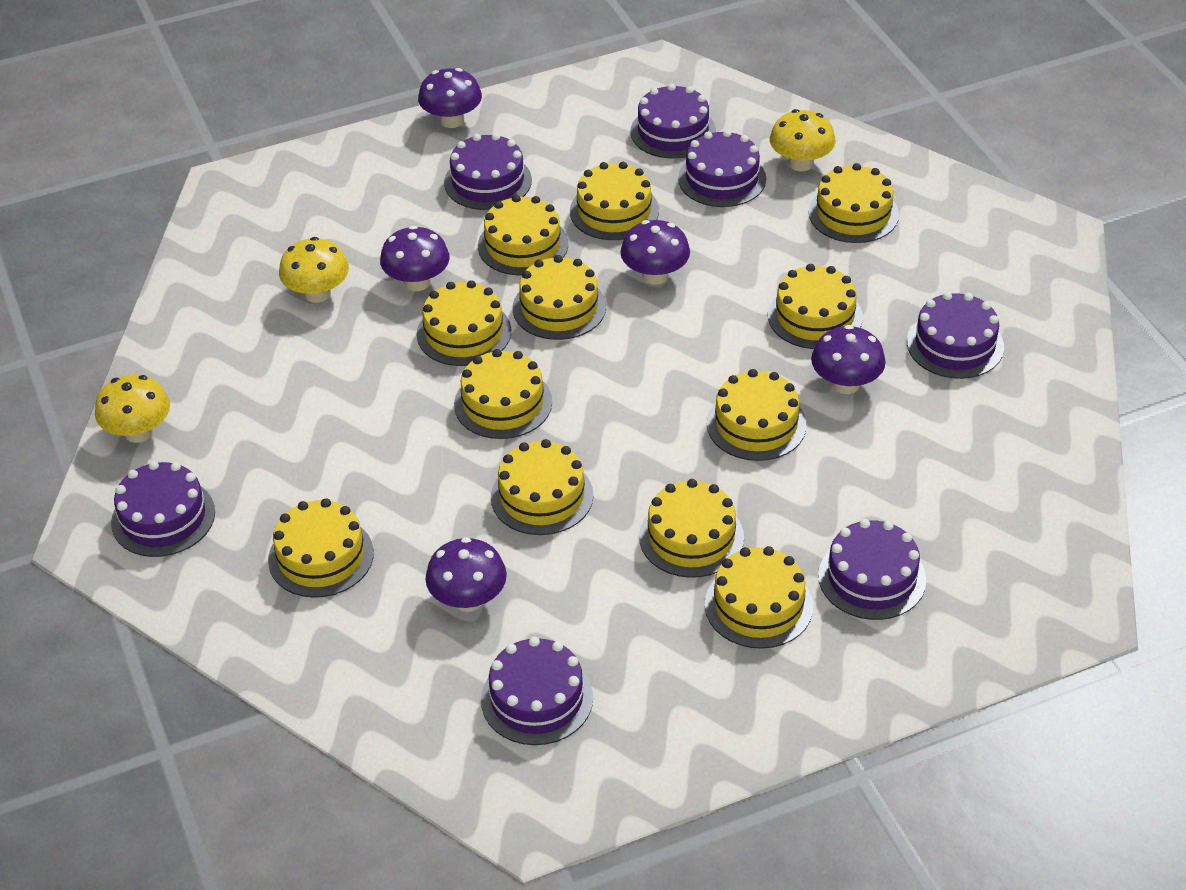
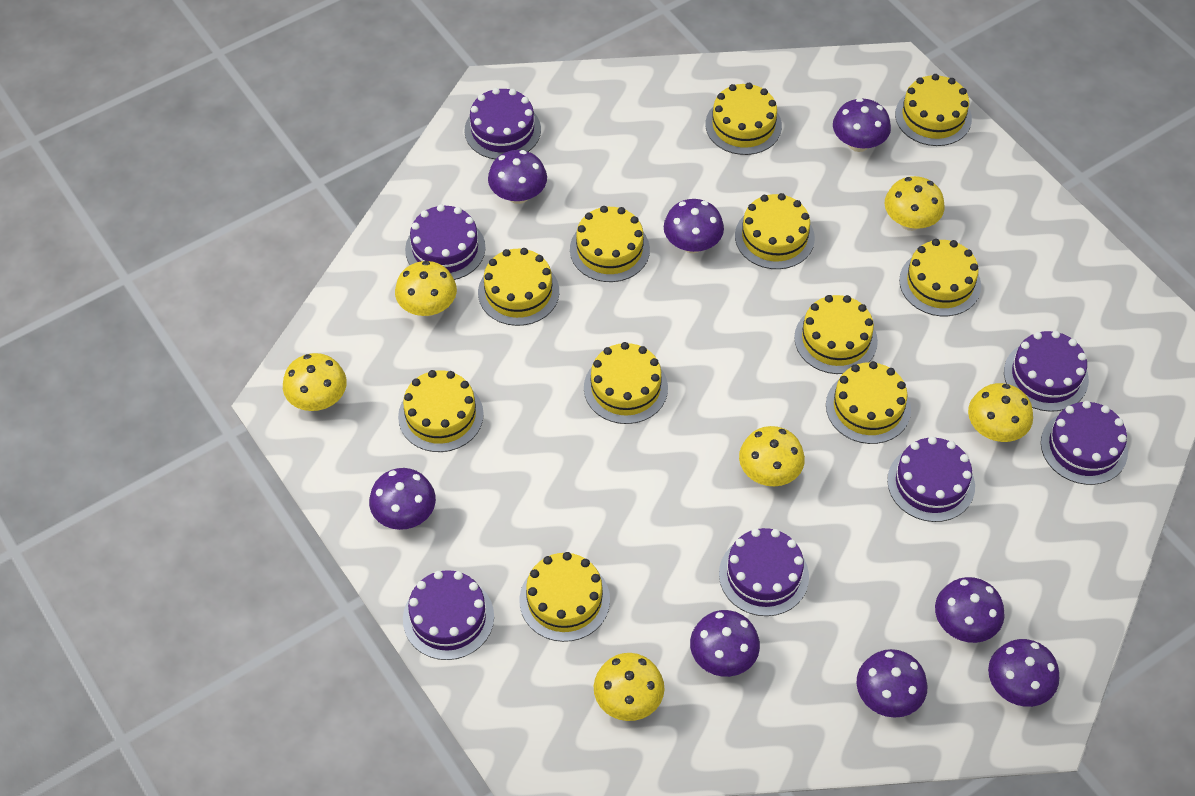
purple mushroom: [380,226,450,291] [418,68,482,128] [426,537,507,612] [621,220,690,285] [811,325,886,394] = 5 -> [369,468,436,530] [488,150,547,204] [664,199,724,253] [690,610,760,677] [833,98,891,152] [857,649,927,718] [935,577,1005,643] [988,639,1060,707] = 8
yellow cake: [268,498,374,598] [417,280,511,366] [454,349,552,439] [478,195,568,276] [491,439,594,535] [513,255,606,340] [570,162,659,240] [639,479,744,578] [705,546,813,649] [707,369,807,461] [768,264,863,349] [809,163,899,243] = 12 -> [398,370,484,452] [478,248,559,326] [519,552,610,642] [570,206,650,282] [584,342,668,424] [705,83,782,155] [735,193,815,269] [794,295,878,374] [826,361,911,444] [895,74,972,146] [899,239,981,316] = 11
yellow mushroom: [95,374,170,443] [279,237,349,303] [770,109,836,172] = 3 -> [283,353,347,411] [395,261,457,317] [594,653,664,721] [739,426,805,486] [884,176,945,231] [968,383,1033,442] = 6

